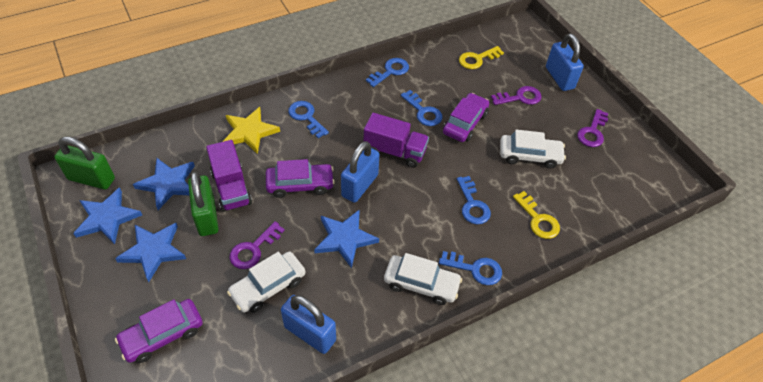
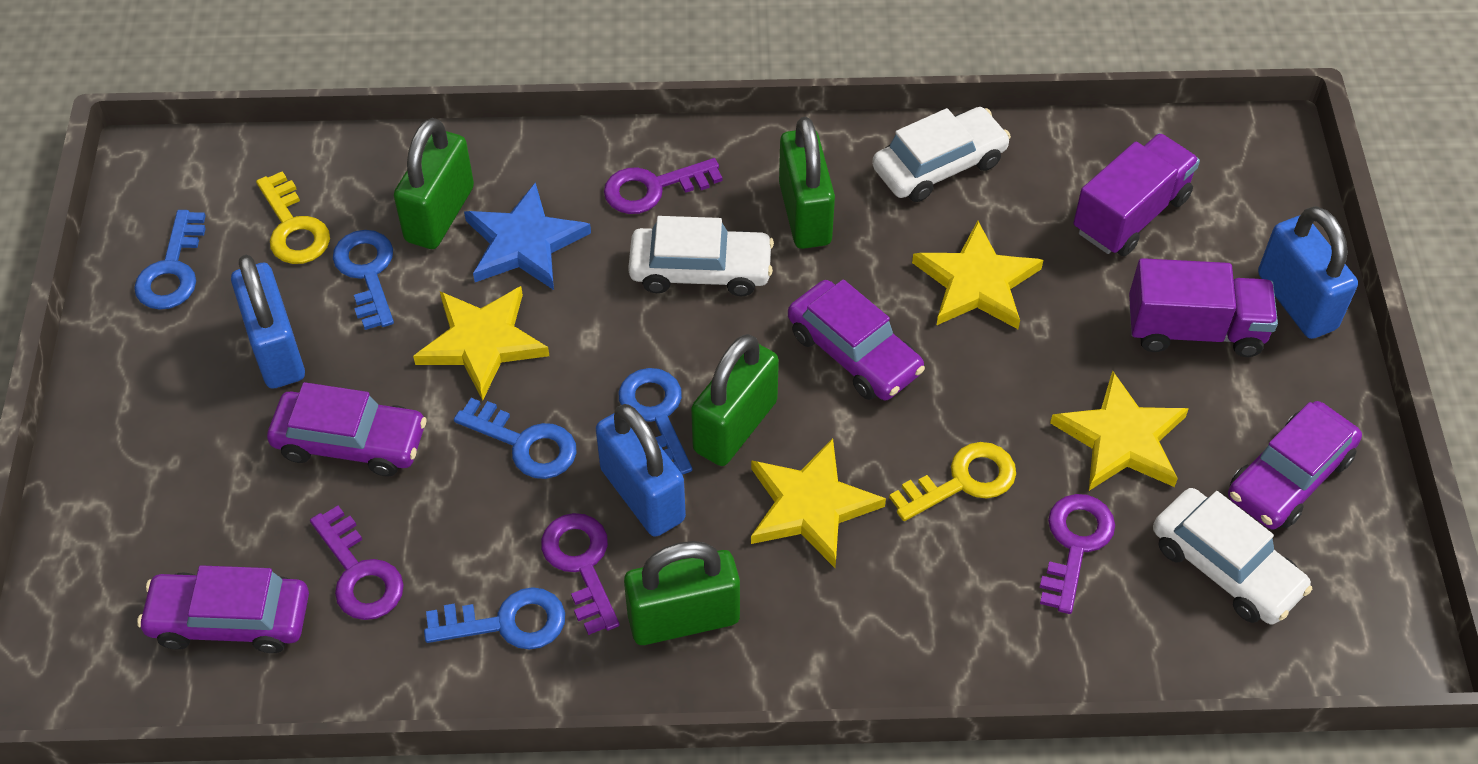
blue star: [73,187,142,244] [115,223,186,282] [133,158,195,210] [314,209,379,268] = 4 -> [464,182,591,290] = 1
green padlock: [54,136,115,190] [188,171,218,236] = 2 -> [394,118,474,249] [624,541,740,645] [691,334,779,466] [779,117,835,249] = 4
purple car: [115,299,203,363] [266,159,335,198] [443,93,489,142] = 3 -> [137,565,309,653] [267,382,427,477] [788,279,925,400] [1228,401,1362,529] = 4
purple key: [229,221,285,269] [491,86,541,105] [577,109,608,147] = 3 -> [310,506,404,620] [541,513,619,635] [604,158,723,214] [1040,494,1115,614] = 4
yellow star: [223,107,280,154] = 1 -> [413,286,549,400] [751,439,886,568] [912,221,1043,329] [1050,370,1189,491] = 4

